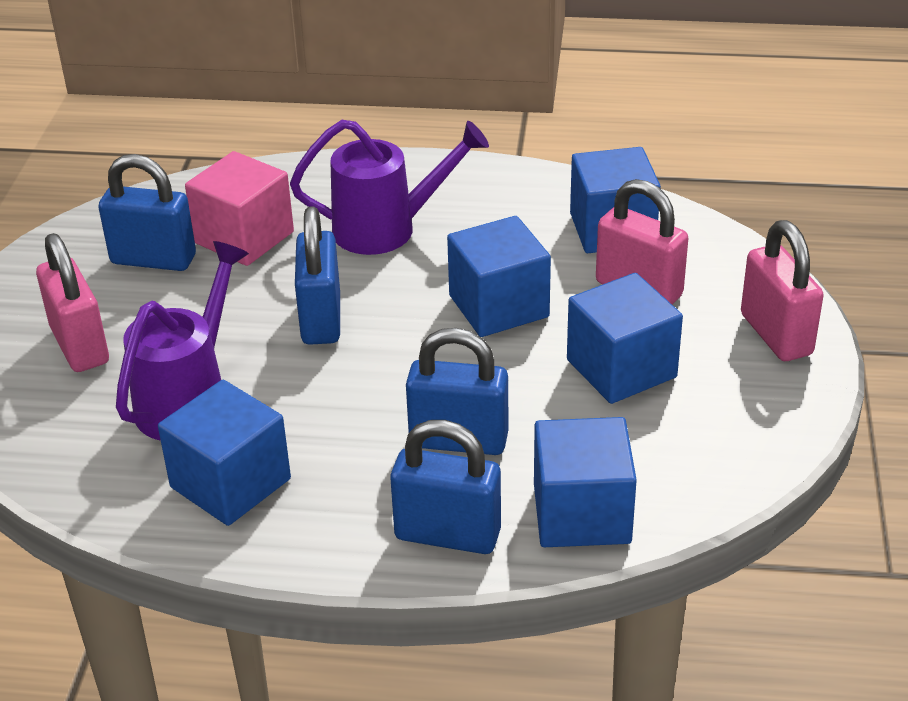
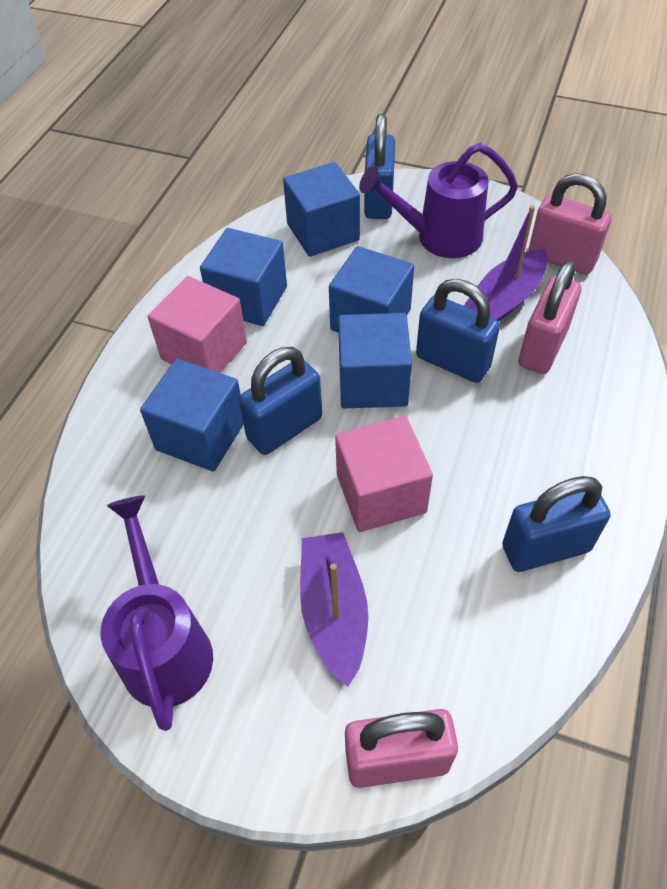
pink cube: [185,151,294,266] = 1 -> [148,276,247,373] [335,416,433,532] = 2
purple boat: none = 0 -> [300,532,368,687] [463,205,548,321] = 2

